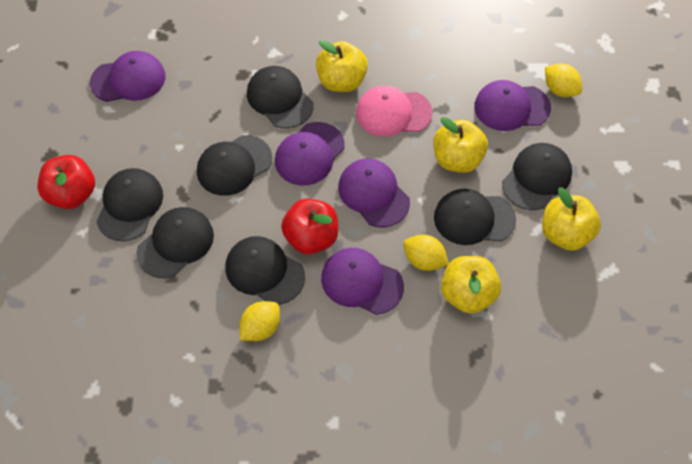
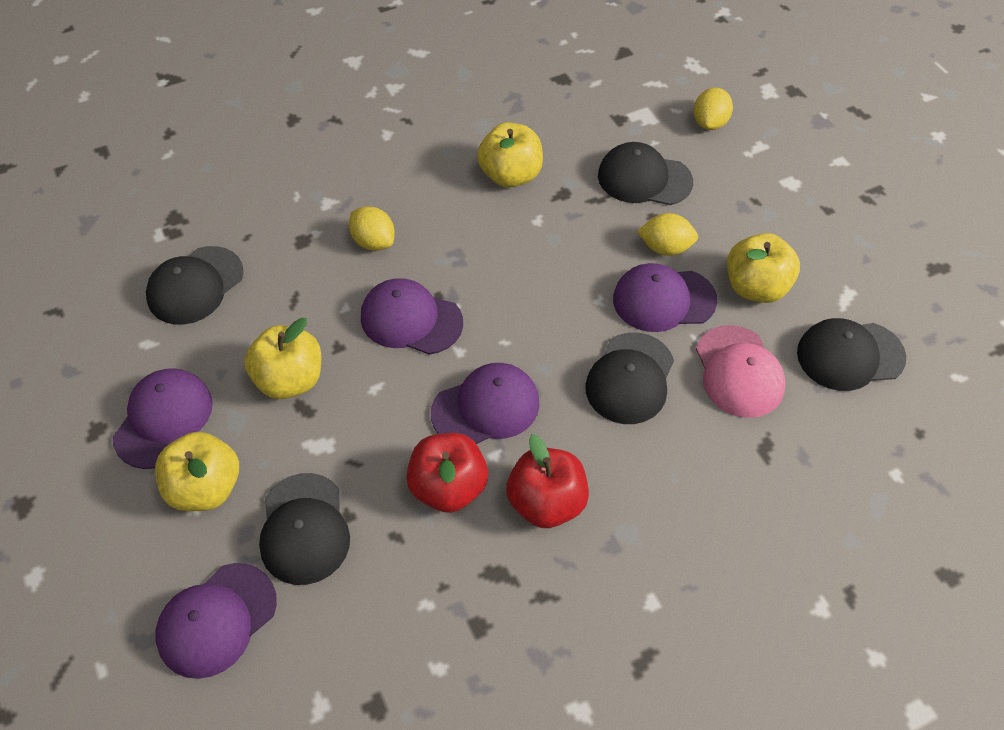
black cap: [96,168,163,241] [136,207,214,278] [197,135,272,196] [225,236,305,305] [247,66,313,128] [434,189,516,245] [502,143,572,210] = 7 -> [146,246,244,325] [259,473,350,585] [585,332,674,424] [598,142,693,205] [797,318,906,391] = 5

